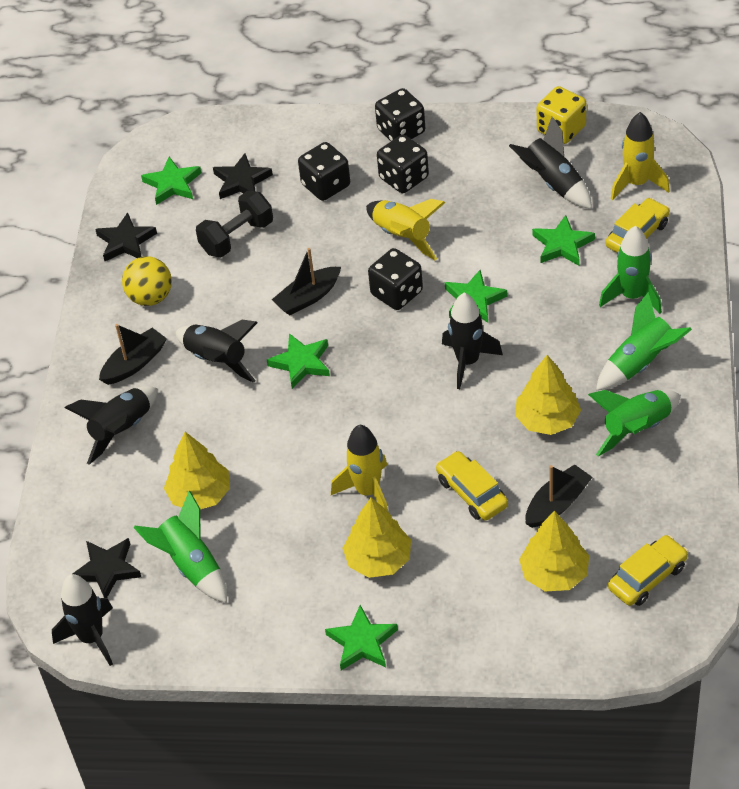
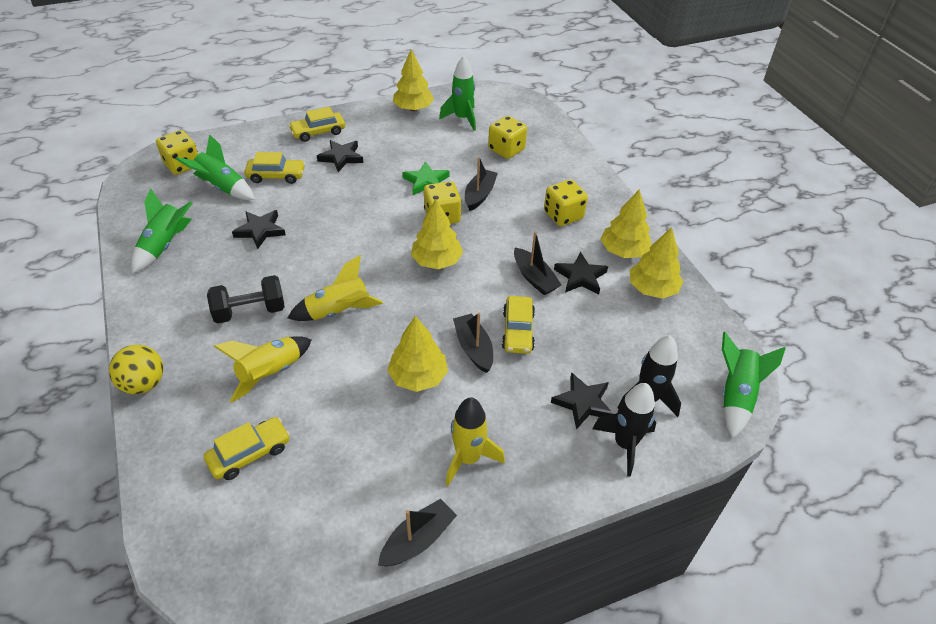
black boat: [99,324,167,385] [272,248,341,315] [525,464,593,528] = 3 -> [378,499,457,566] [453,312,493,373] [465,157,498,211] [514,231,562,295] = 4
black dice: [298,142,350,201] [368,248,423,310] [375,88,425,141] [377,135,429,193] = 4 -> none = 0
black rocket: [52,574,113,666] [65,386,157,465] [176,320,258,383] [442,293,503,389] [509,117,592,209] = 5 -> [592,383,656,477] [618,335,681,417] = 2
black star: [73,538,141,598] [95,212,157,261] [213,153,273,199] = 3 -> [232,210,286,249] [317,140,363,172] [551,372,613,430] [554,252,608,294] = 4
green star: [141,157,201,205] [267,333,330,389] [325,605,398,670] [445,270,507,323] [532,215,595,265] = 5 -> [402,162,450,195] = 1
yellow car: [436,451,508,520] [606,198,670,253] [608,535,688,606] = 3 -> [204,417,290,480] [245,152,305,184] [288,107,345,142] [502,296,535,354] = 4
yellow dice: [537,86,586,144] = 1 -> [156,130,198,175] [424,181,461,224] [488,116,527,159] [544,179,588,226] = 4
yellow tree: [164,432,230,509] [342,497,411,578] [515,355,581,435] [519,511,589,591] = 4 -> [387,316,448,392] [393,49,434,111] [411,199,463,269] [601,189,651,258] [630,227,683,299] = 5

